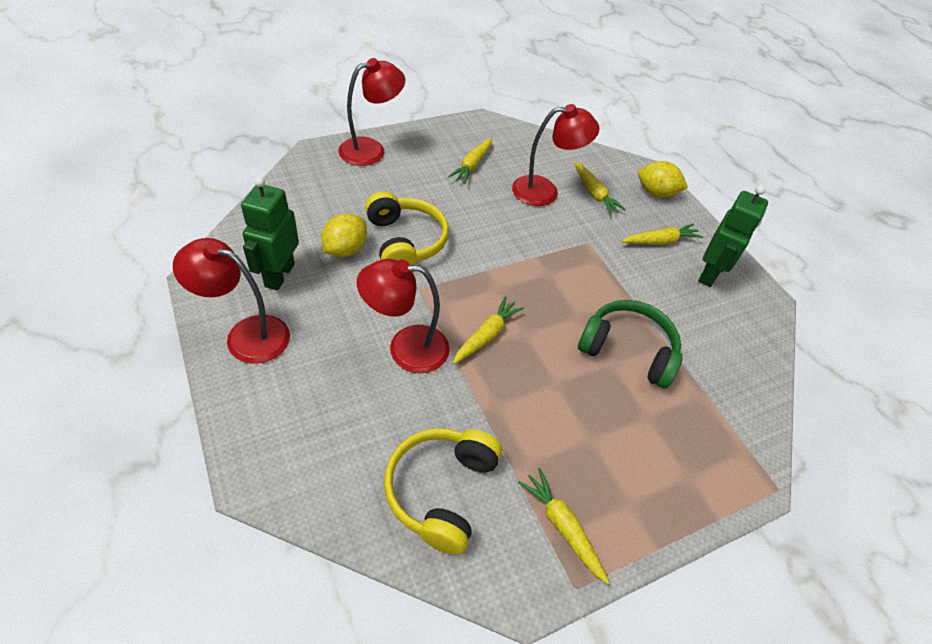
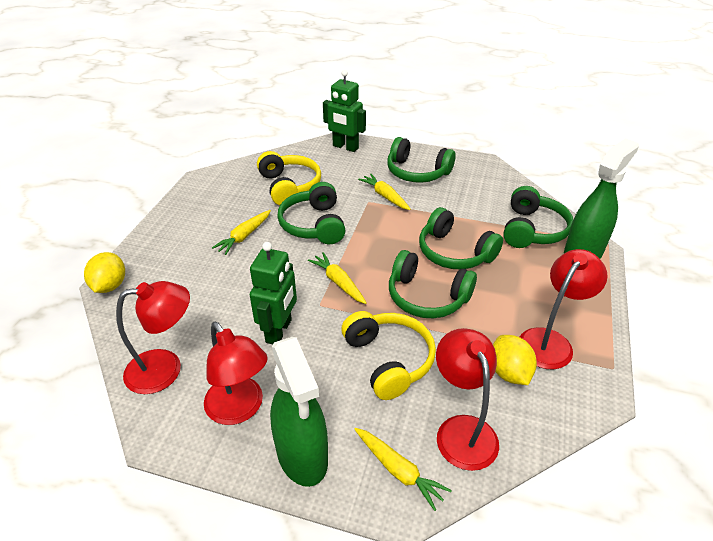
green headphones: [578,300,683,388] = 1 -> [277,182,346,244] [387,137,456,183] [389,250,477,318] [419,207,503,269] [503,186,573,248] = 5
green spray bottle: none = 0 -> [270,337,328,487] [564,138,639,259] = 2
yellow carrot: [448,138,492,184] [453,296,524,364] [518,468,610,584] [574,162,626,215] [621,224,703,245] = 5 -> [212,210,271,255] [308,252,367,304] [354,428,452,511] [358,173,411,210] = 4

